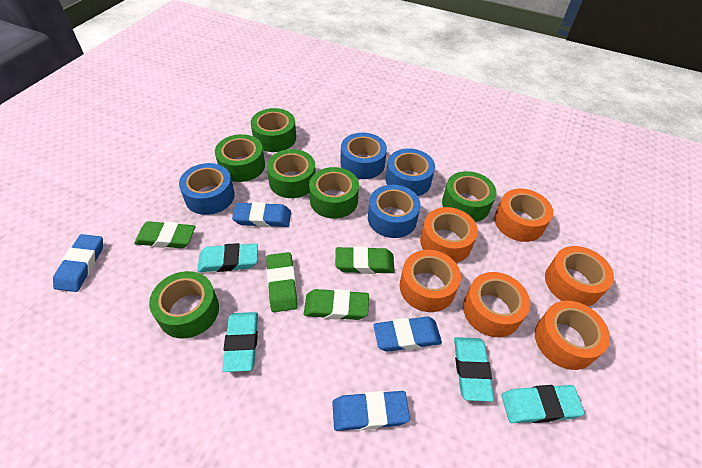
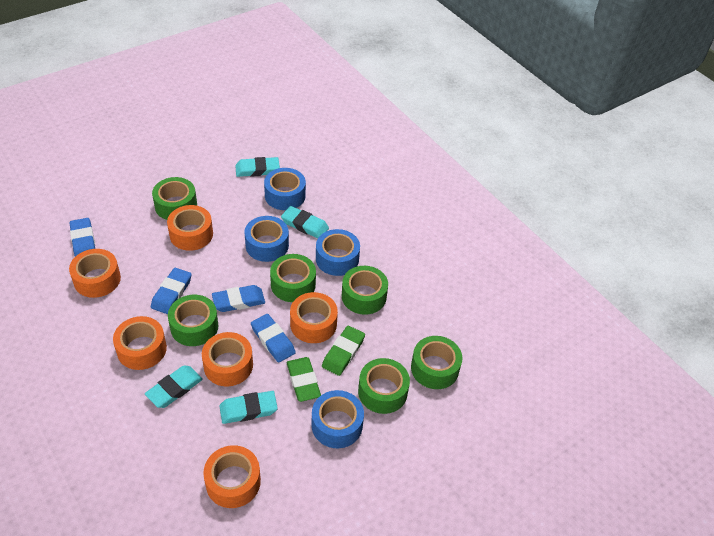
green eraser: [134,221,195,248] [266,252,298,312] [304,289,369,320] [335,246,395,274] = 4 -> [287,357,321,402] [322,326,365,376] = 2

